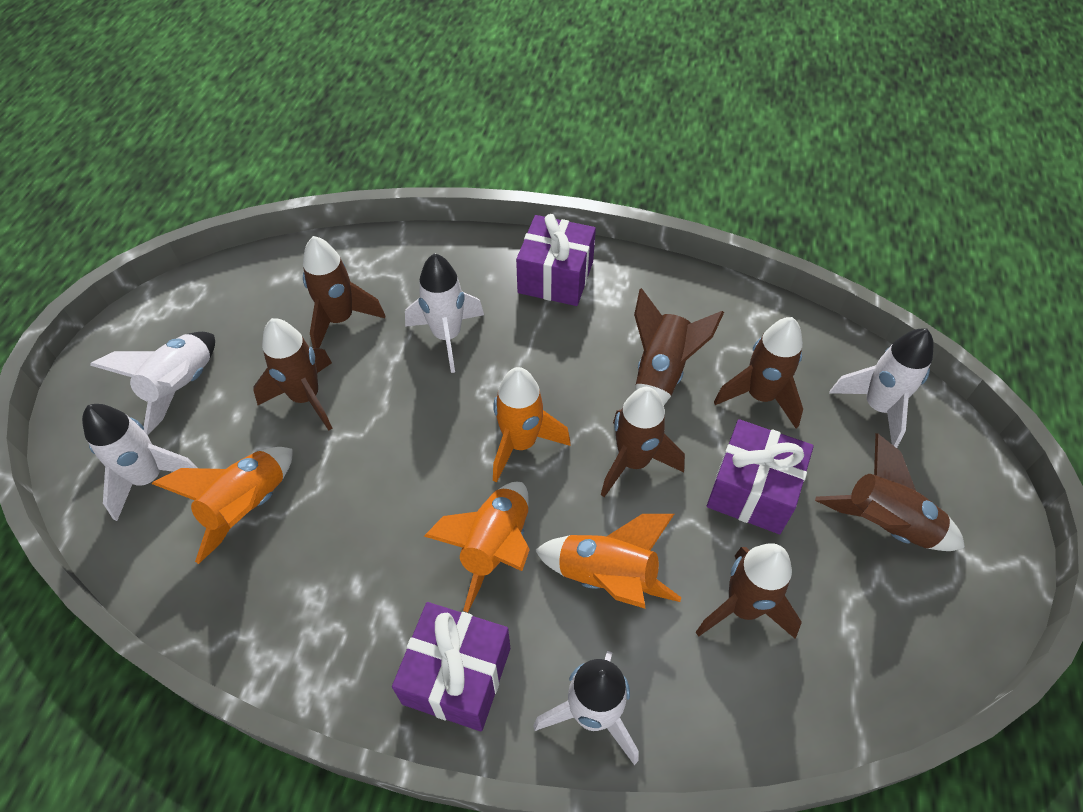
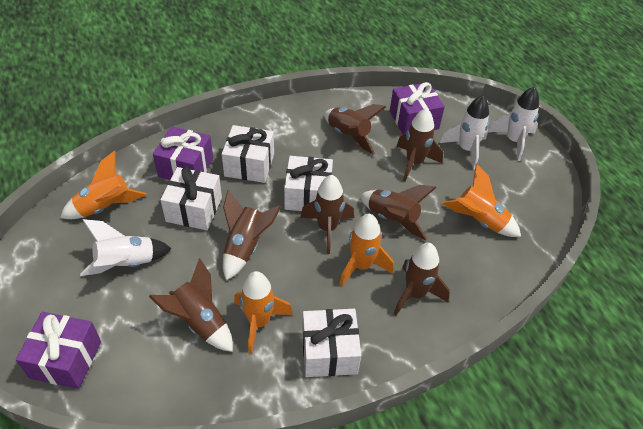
white gift: none = 0 -> [160,167,222,230] [222,125,274,183] [284,156,333,211] [302,309,361,377] = 4
white rocket: [82,404,198,521] [90,332,215,435] [405,253,484,373] [533,651,639,765] [829,329,934,448] = 5 -> [80,219,172,276] [440,95,489,170] [488,87,539,161] = 3

